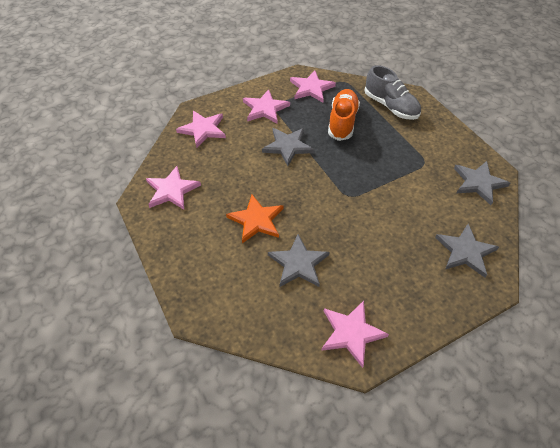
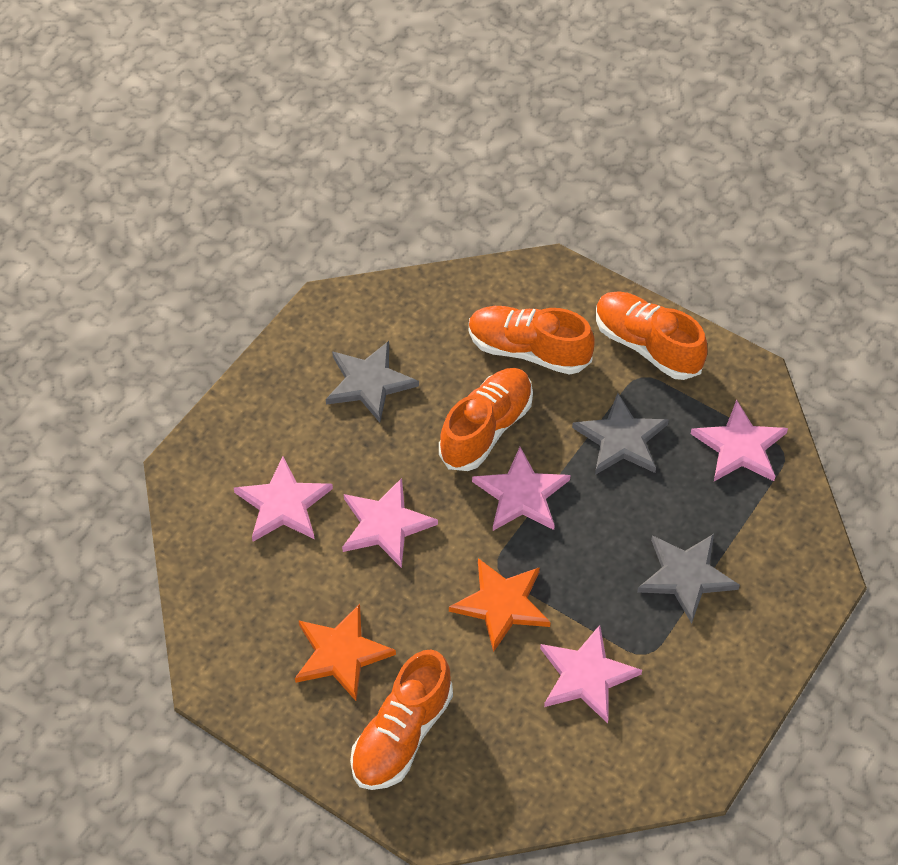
grey shoe: [364,65,421,120] = 1 -> none = 0
grey star: [262,128,314,166] [268,234,330,287] [435,224,499,278] [454,161,510,205] = 4 -> [326,341,419,423] [572,393,669,475] [637,534,740,624] = 3
orange shoe: [328,89,360,141] = 1 -> [350,649,453,790] [439,368,533,471] [469,306,595,375] [596,291,707,380] = 4
orange star: [226,195,283,243] = 1 -> [295,604,396,701] [449,558,551,652] = 2

